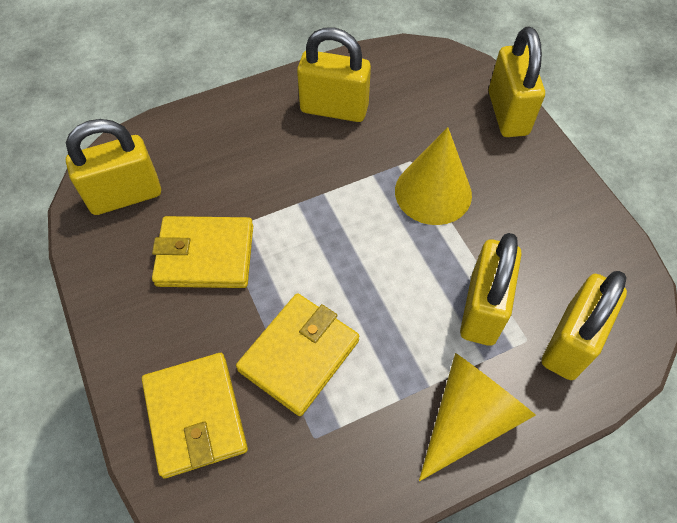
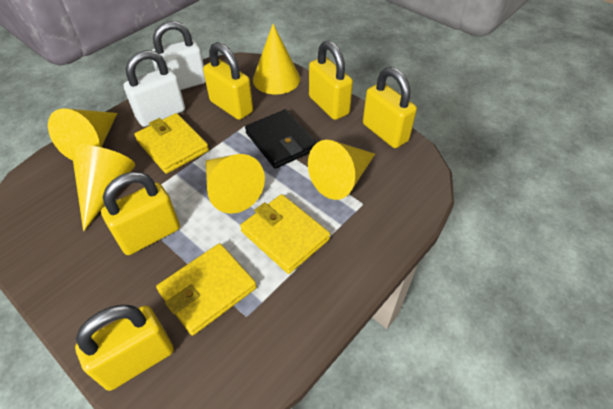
black wallet: none = 0 -> [245,109,317,169] = 1
white padlock: none = 0 -> [123,50,185,127] [151,21,206,90] = 2
yellow cone: [395,127,472,225] [419,353,536,482] = 2 -> [48,108,117,160] [71,145,135,231] [206,154,265,214] [253,24,300,94] [308,140,375,200] = 5

